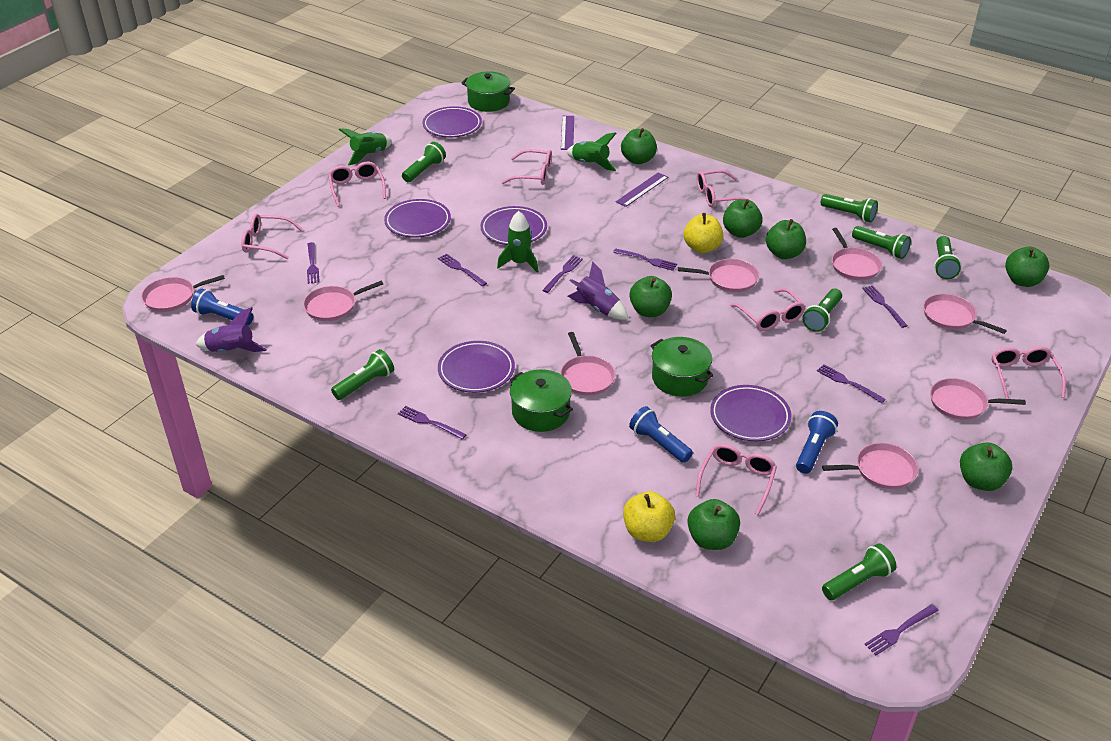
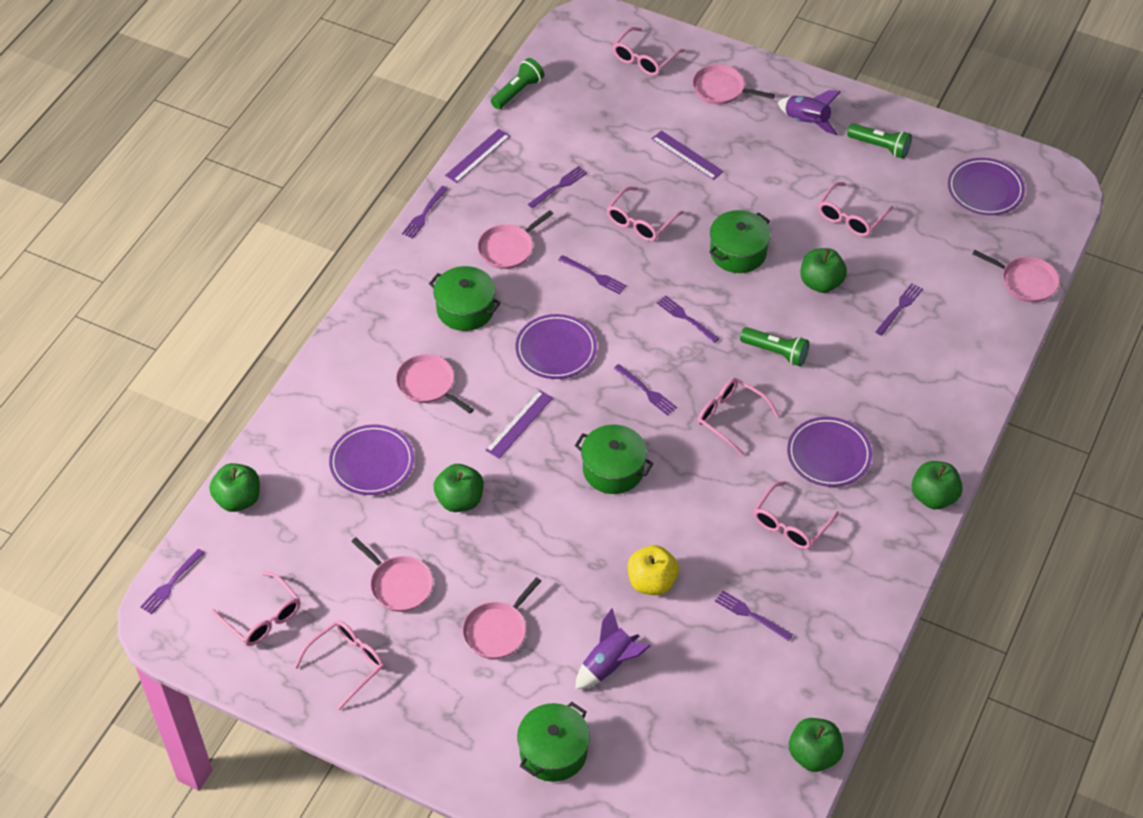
blue flashlight: [191,289,253,325] [629,406,693,463] [796,411,838,474] = 3 -> none = 0
green apple: [621,128,657,164] [629,276,672,317] [687,499,740,550] [723,199,763,238] [766,219,806,259] [960,442,1012,491] [1005,247,1049,287] = 7 -> [209,463,260,512] [434,464,484,512] [789,718,844,772] [800,248,847,293] [912,461,963,509] = 5
green flashlight: [331,349,394,400] [402,142,446,182] [802,289,842,332] [821,194,878,222] [822,543,897,600] [852,226,911,259] [934,236,961,279] = 7 -> [491,58,544,109] [740,327,809,366] [847,123,912,159] = 3
green pot: [462,71,515,112] [510,369,573,432] [651,337,714,397] = 3 -> [429,266,501,331] [517,702,590,782] [575,425,654,494] [709,210,771,273] = 4
green rocket: [339,128,392,165] [497,211,539,273] [567,132,616,171] = 3 -> none = 0
pink pan: [141,275,225,312] [303,281,383,321] [560,332,615,396] [678,259,759,292] [822,443,918,489] [832,228,882,280] [923,294,1007,334] [930,378,1026,420] = 8 -> [351,538,433,612] [396,354,474,414] [462,577,541,659] [477,210,553,269] [692,64,775,104] [972,250,1060,302] = 6
purple plate: [384,199,451,238] [423,106,482,137] [438,341,515,393] [480,206,547,245] [710,385,792,441] = 5 -> [329,425,414,495] [516,314,597,379] [787,417,872,487] [948,158,1025,215] = 4
purple ruler: [561,116,574,150] [616,172,668,207] = 2 -> [445,129,510,183] [485,390,553,458] [651,130,724,180] = 3
yellow apple: [623,491,675,542] [683,213,724,253] = 2 -> [628,545,679,595] = 1

